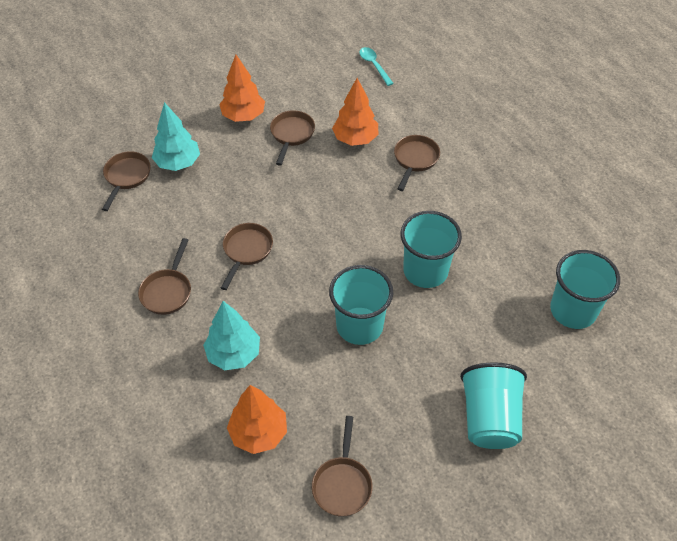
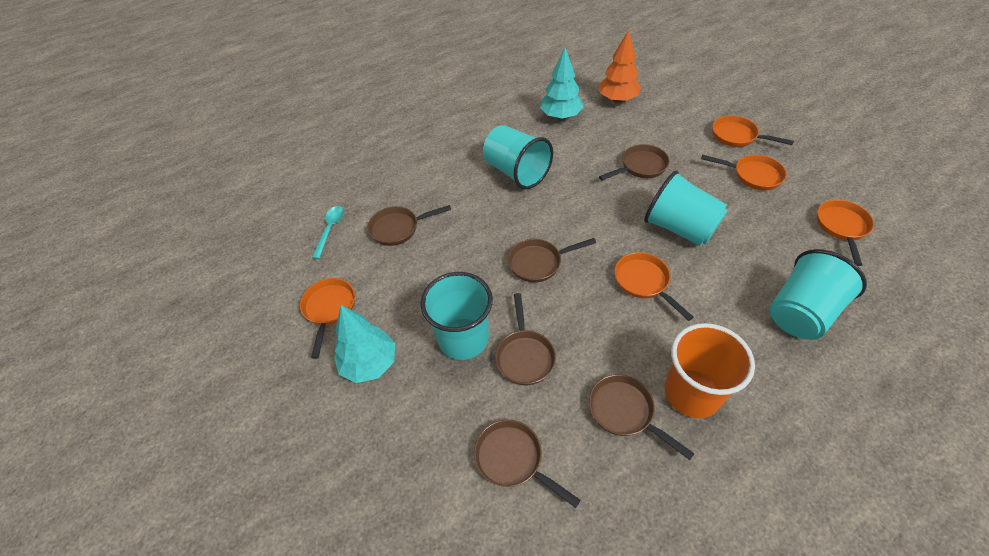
orange cup: none = 0 -> [665,323,755,418] = 1
orange pan: none = 0 -> [300,278,355,359] [614,252,694,321] [701,155,787,190] [712,115,794,147] [817,200,874,266] = 5
orange tree: [219,55,265,122] [227,385,287,454] [332,78,378,146] = 3 -> [598,30,641,103] = 1

